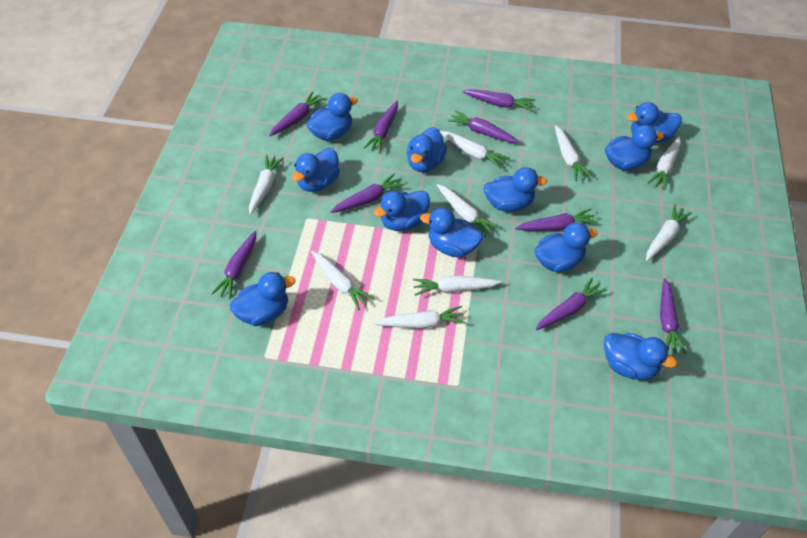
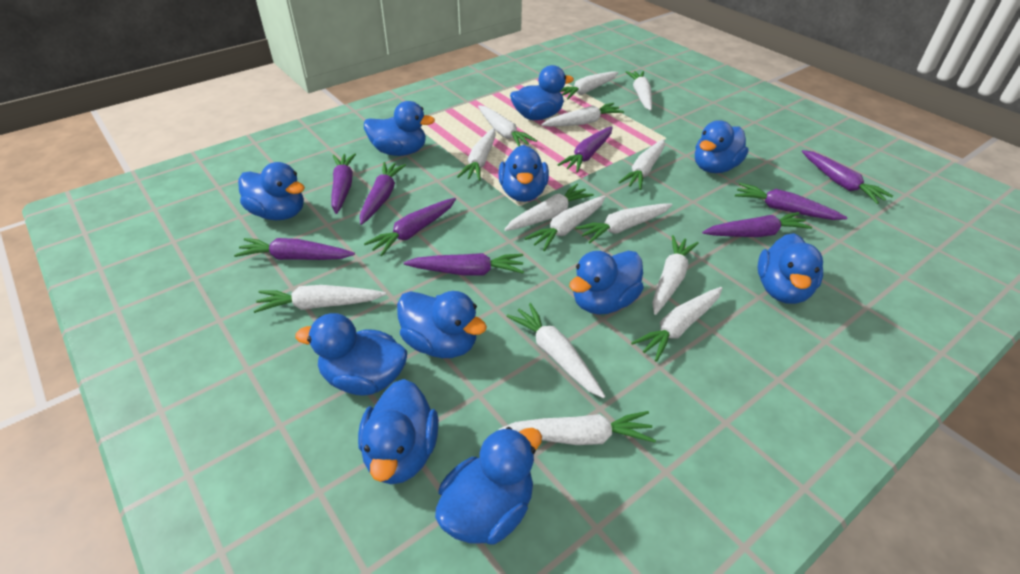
white carrot: [249,155,284,215] [311,251,375,310] [373,306,466,329] [413,275,501,296] [437,184,499,237] [440,131,509,169] [555,125,593,181] [646,204,692,261] [648,137,681,190] = 9 -> [254,285,386,313] [457,128,496,181] [478,105,537,147] [498,411,656,445] [504,184,594,231] [506,303,605,398] [525,196,606,251] [541,103,624,127] [560,71,619,100] [575,203,672,243] [618,139,665,190] [626,71,652,111] [631,287,722,362] [652,235,699,315] = 14

